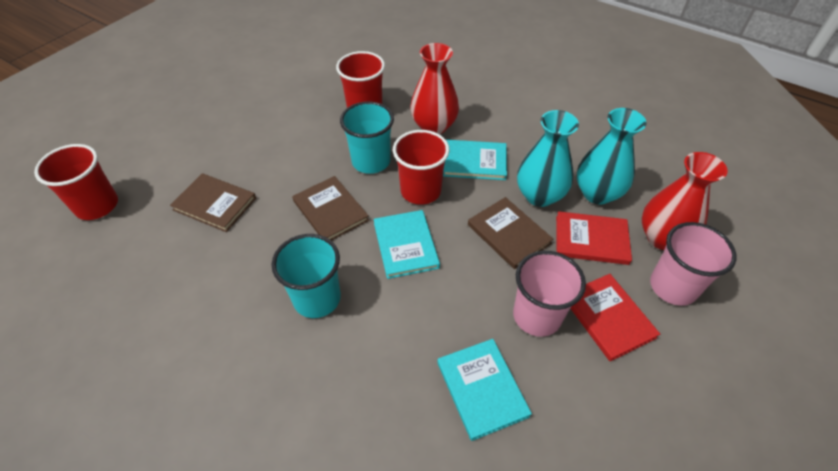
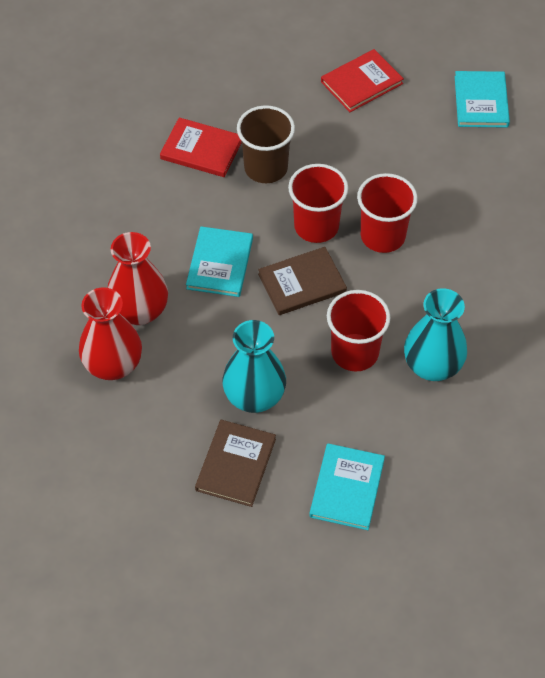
brown book: [170,173,256,232] [292,176,369,241] [468,197,553,269] = 3 -> [195,420,276,507] [258,247,347,315] = 2
brown cup: none = 0 -> [237,105,295,183] = 1
pink cup: [513,251,586,337] [650,222,737,306] = 2 -> none = 0
turquoise cup: [272,234,341,318] [340,101,394,174] = 2 -> none = 0

